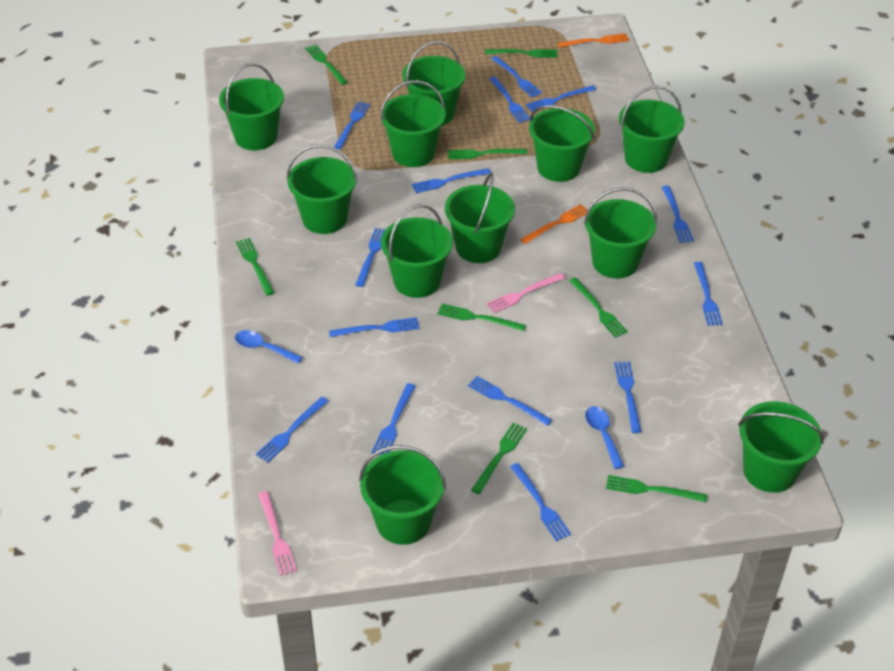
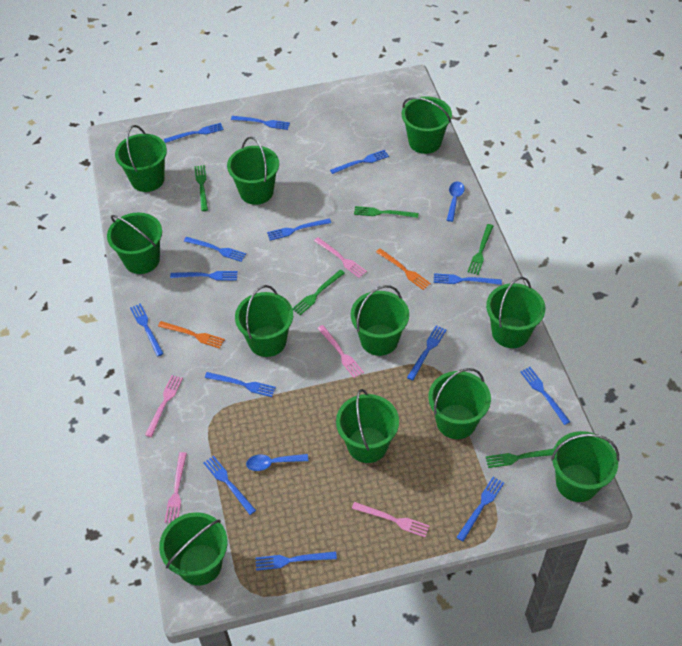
green fork: [236,238,274,296] [305,44,348,85] [437,304,526,331] [448,149,527,159] [471,422,527,494] [485,49,558,58] [569,277,628,338] [606,475,707,502] = 8 -> [194,165,208,211] [292,270,345,315] [354,206,419,218] [468,224,493,275] [486,449,553,468] = 5
pink fork: [258,491,297,576] [487,273,565,313] = 2 -> [145,375,183,437] [165,452,187,523] [314,237,367,278] [317,325,364,378] [352,502,429,537] = 5

